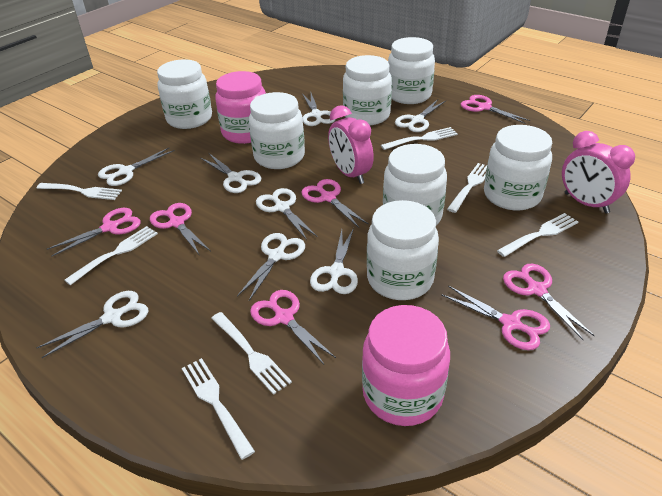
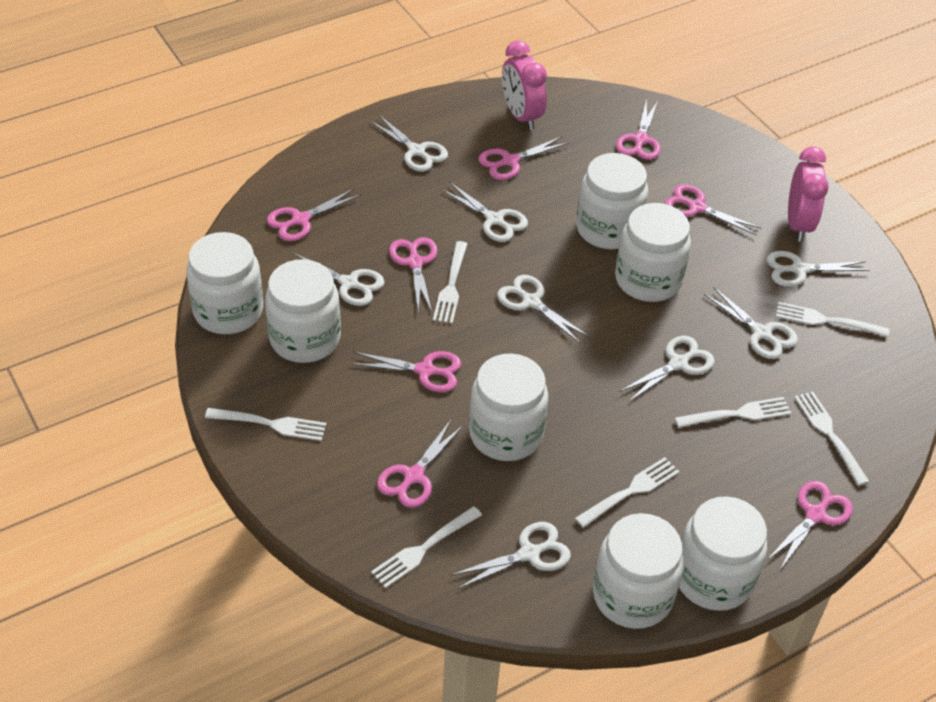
pink jar: [215,71,266,144] [362,305,450,426] = 2 -> none = 0
pink scissors: [47,208,141,257] [150,203,211,256] [250,290,336,364] [301,179,369,228] [441,286,550,350] [461,95,530,124] [503,264,595,340] = 7 -> [267,189,361,241] [350,351,461,392] [377,420,463,508] [389,237,437,312] [478,137,569,180] [616,98,661,160] [664,184,762,235] [767,481,853,570] = 8

